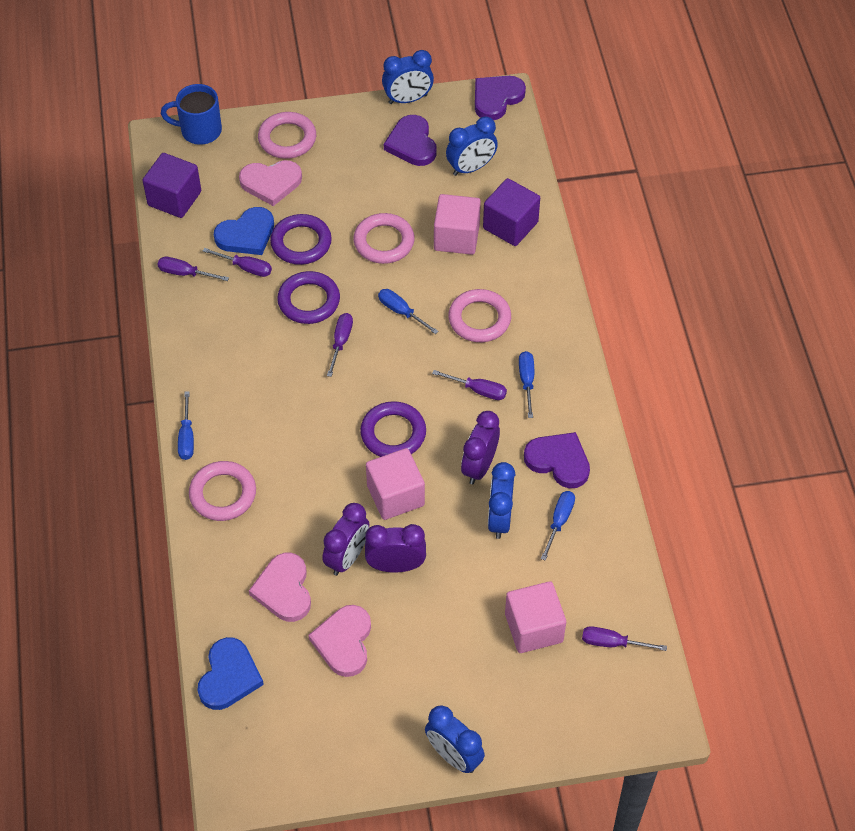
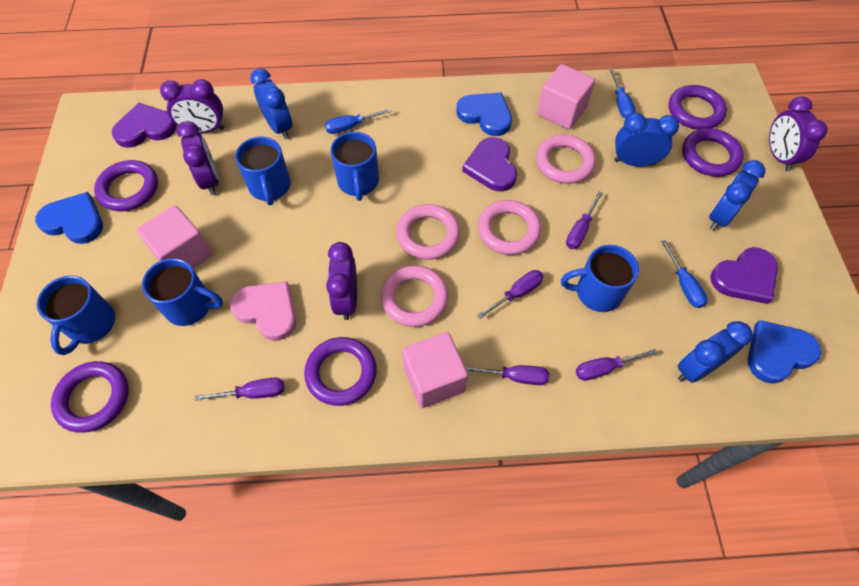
blue heart: [197,637,264,710] [214,207,274,255] = 2 -> [35,192,103,244] [456,92,512,136] [748,320,821,384] = 3
blue mug: [161,84,222,145] = 1 -> [37,276,115,355] [142,258,223,326] [235,136,290,205] [330,132,379,201] [561,245,639,312] = 5
blue screwdriver: [178,391,194,460] [378,289,439,334] [519,351,534,418] [541,491,575,561] = 4 -> [325,109,392,134] [609,68,636,118] [661,240,708,308] = 3
pink heart: [239,160,302,206] [249,553,311,622] [308,605,371,677] = 3 -> [230,281,296,341] = 1
purple clock: [322,503,369,576] [365,524,426,573] [461,411,500,484] = 3 -> [160,79,224,133] [177,121,219,195] [326,242,357,320] [769,97,828,171] = 4
purple cube: [142,153,201,218] [483,178,540,246] = 2 -> none = 0
purple ring: [270,214,332,265] [277,271,340,324] [360,401,426,457] = 3 -> [51,361,129,433] [94,160,158,211] [304,337,377,406] [669,85,727,130] [682,128,744,177] = 5

